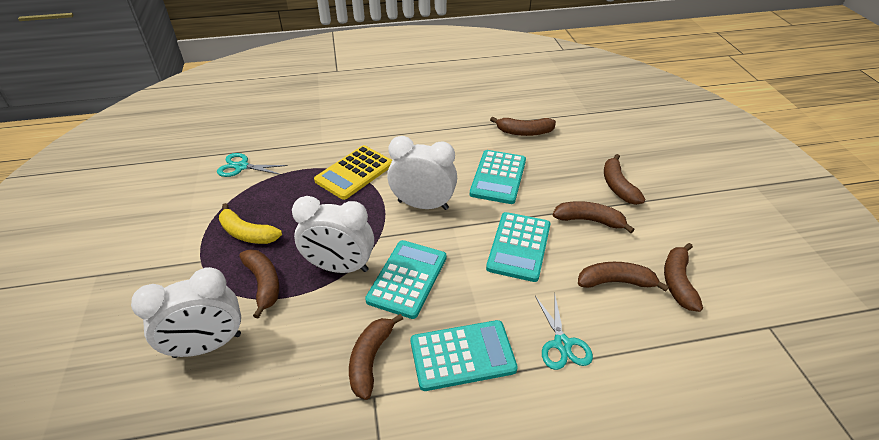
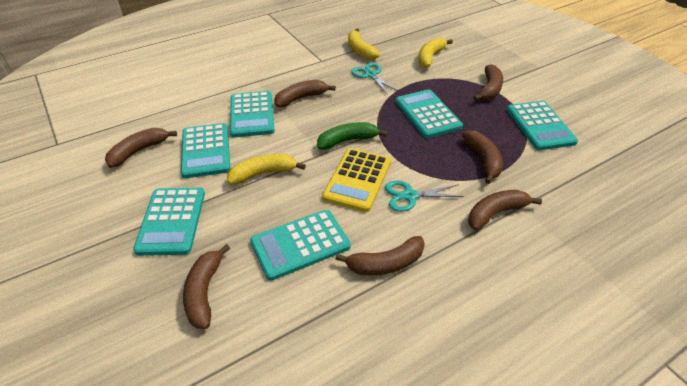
green banana: none = 0 -> [317,122,387,150] = 1
turquoise calculator: [365,240,447,319] [411,320,518,391] [470,150,526,204] [486,212,550,282] = 4 -> [133,187,205,256] [181,123,230,178] [230,91,275,137] [250,210,351,281] [396,89,463,138] [507,101,578,150] = 6
white clock: [131,267,241,358] [292,196,374,273] [387,136,457,210] = 3 -> none = 0
yellow banana: [219,203,282,244] = 1 -> [227,154,306,184] [348,28,380,60] [419,38,453,68] = 3

